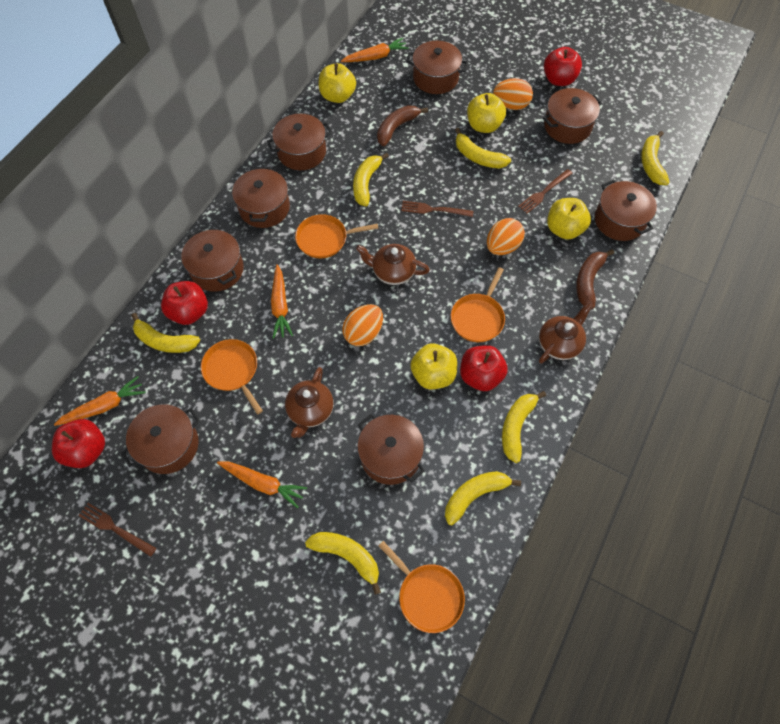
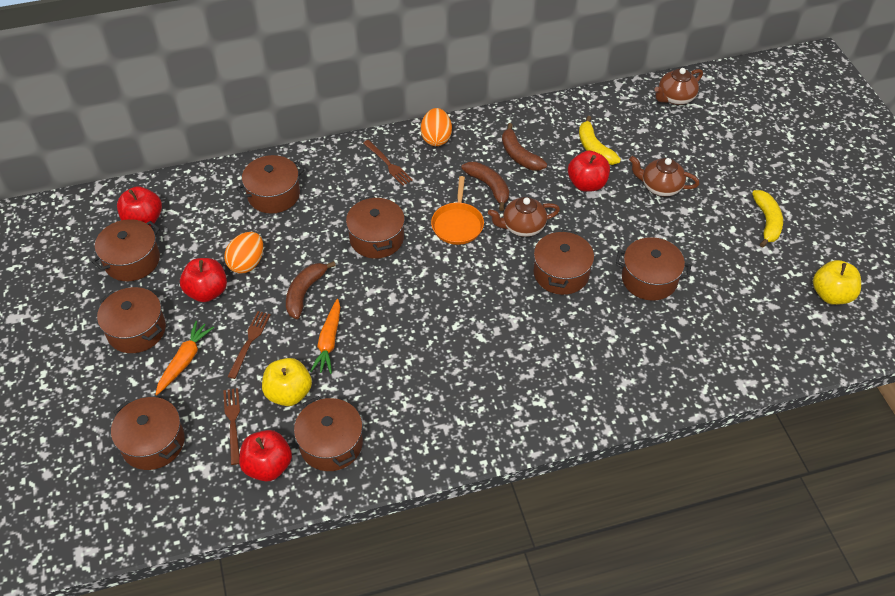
brown banana: [377,105,428,146] [576,249,614,309] = 2 -> [286,261,336,319] [461,162,509,211] [502,123,547,170] = 3
orange carrot: [54,376,146,426] [217,461,307,508] [271,264,293,339] [341,38,409,62] = 4 -> [155,321,214,395] [310,299,340,374] = 2
orange egg: [342,304,383,346] [487,218,525,255] [493,78,533,110] = 3 -> [224,232,263,274] [421,108,452,146] = 2
orange pan: [201,339,263,414] [295,214,379,259] [379,541,465,633] [451,267,505,342] = 4 -> [431,176,484,245] = 1
yellow apple: [319,63,356,103] [410,344,457,390] [467,93,506,133] [547,198,591,240] = 4 -> [262,358,312,406] [813,260,861,305] = 2
yellow banana: [131,313,200,353] [305,532,381,595] [353,153,389,207] [445,471,521,525] [455,128,511,169] [502,391,546,463] [641,131,670,185] = 7 -> [579,116,621,165] [752,190,783,248] = 2

